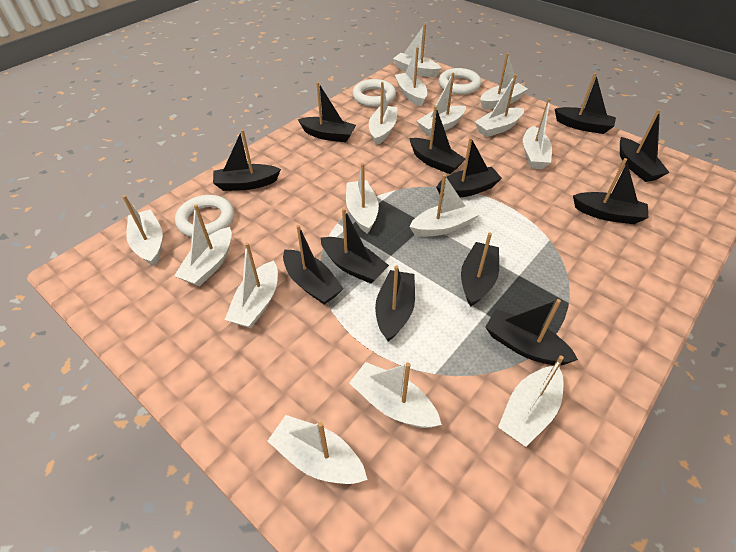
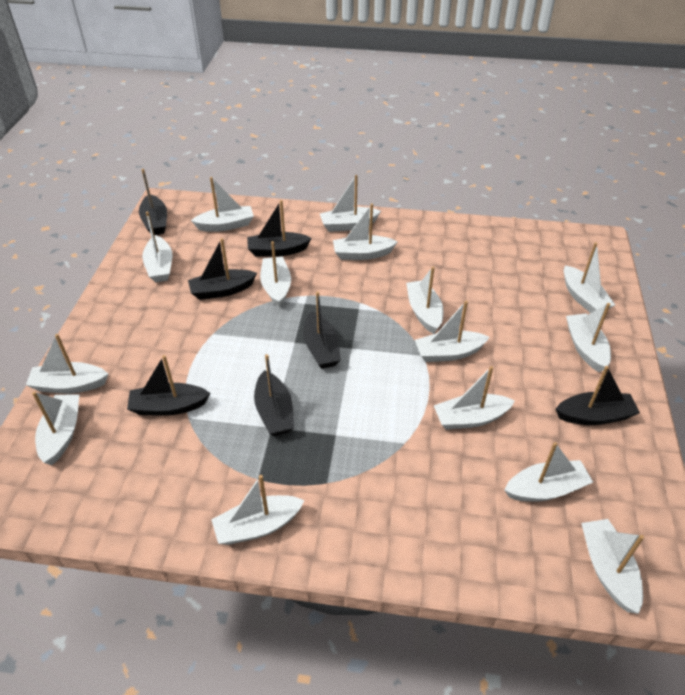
black boat: [213,129,281,191] [283,225,344,304] [298,82,356,142] [321,208,389,284] [375,265,415,341] [410,106,465,174] [436,137,502,197] [461,233,499,307] [485,299,578,365] [555,73,616,134] [573,158,649,224] [620,109,670,182] = 12 -> [127,355,210,416] [139,169,167,235] [188,238,257,300] [247,200,312,257] [254,354,294,436] [303,291,341,369] [556,366,640,425] = 7
white ring: [175,195,234,237] [352,79,396,107] [439,68,481,95] = 3 -> none = 0

